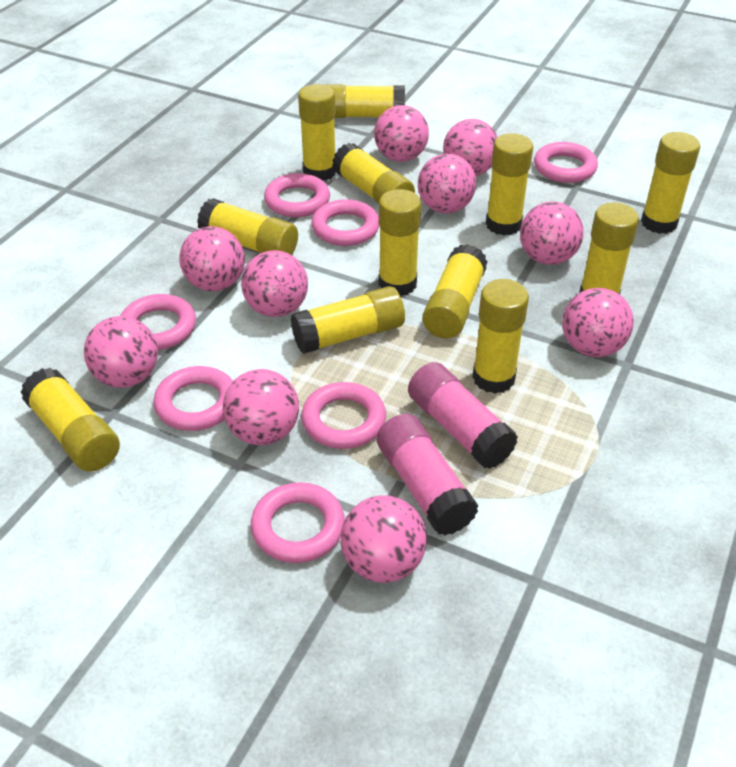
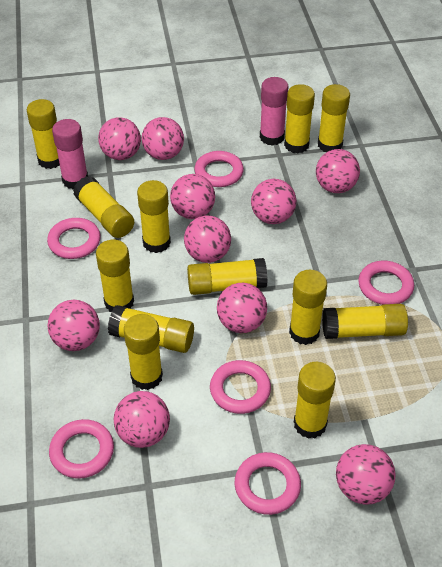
pink ring: [120,294,196,350] [153,366,233,431] [251,482,345,563] [264,173,330,217] [301,382,386,449] [311,199,379,246] [534,142,598,183] = 7 -> [47,218,101,259] [49,419,114,479] [194,151,244,187] [210,360,271,414] [235,452,301,515] [358,261,414,305] = 6

